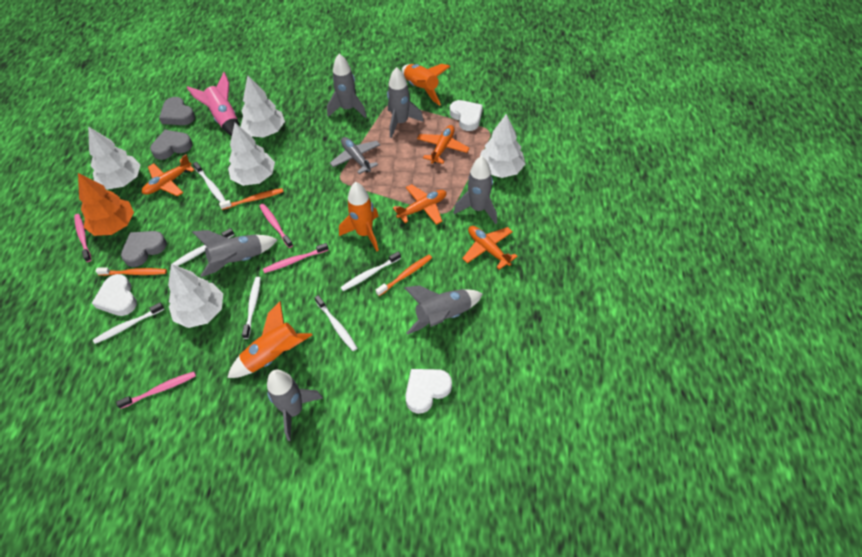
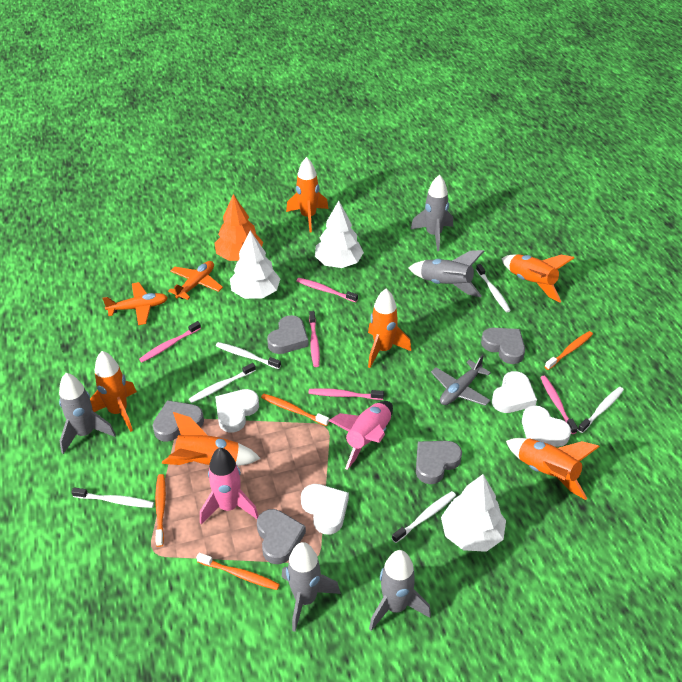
grey heart: [121,231,167,267] [150,130,193,160] [159,97,195,125] = 3 -> [153,400,204,442] [257,509,306,564] [267,315,309,354] [416,441,462,484] [481,328,525,364] = 5
grey rocket: [192,230,278,277] [267,369,323,441] [327,54,367,118] [387,67,424,138] [404,285,483,334] [454,156,497,224] = 6 -> [59,373,116,454] [281,542,341,632] [369,550,431,631] [408,250,484,297] [411,175,453,251] = 5
orange plane: [142,154,194,197] [393,184,446,225] [417,125,470,164] [462,226,518,270] = 4 -> [102,282,168,325] [168,261,223,300] = 2
orange rocket: [227,301,312,378] [339,182,379,251] [402,64,451,106] = 3 -> [90,351,137,432] [162,412,261,466] [286,157,329,233] [368,289,411,368] [502,254,574,303] [506,438,600,500] = 6
orange toothbrush: [96,267,167,276] [219,188,283,210] [376,255,432,296] = 3 -> [155,474,166,547] [196,553,280,590] [261,394,329,426] [545,331,593,370] = 4
pink rocket: [186,72,239,136] = 1 -> [200,448,259,524] [329,401,393,470] = 2
pink toothbrush: [74,214,91,262] [116,372,196,409] [259,204,293,248] [263,243,329,273] = 4 -> [139,321,201,362] [296,278,358,302] [309,311,320,367] [309,388,384,400] [540,376,578,434] = 5
white heart: [92,274,137,316] [405,369,452,414] [450,100,483,131] = 3 -> [215,389,259,433] [301,484,349,535] [492,371,537,413] [522,405,571,447] = 4
white tree: [88,126,140,190] [168,264,223,328] [228,123,275,186] [241,76,285,138] [480,114,525,178] = 5 -> [230,231,280,299] [315,201,364,268] [441,474,506,552] = 3

